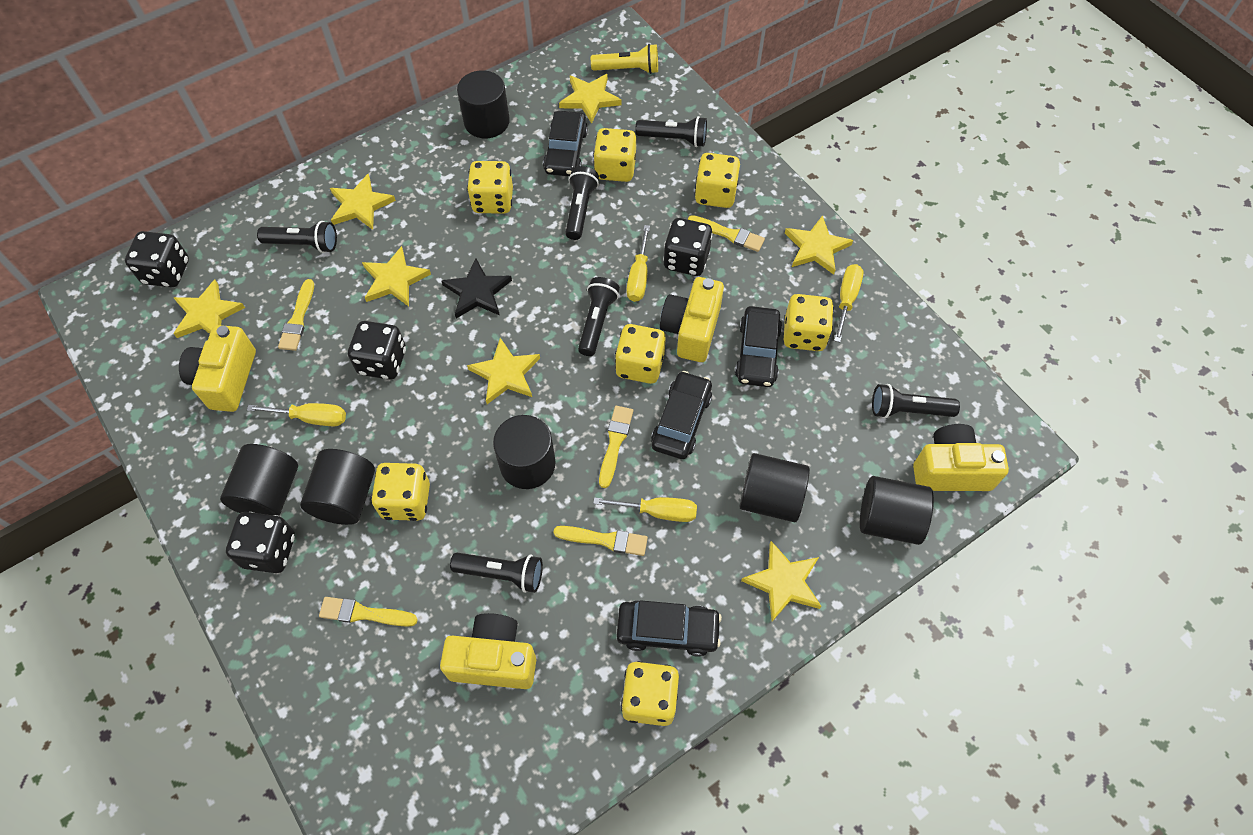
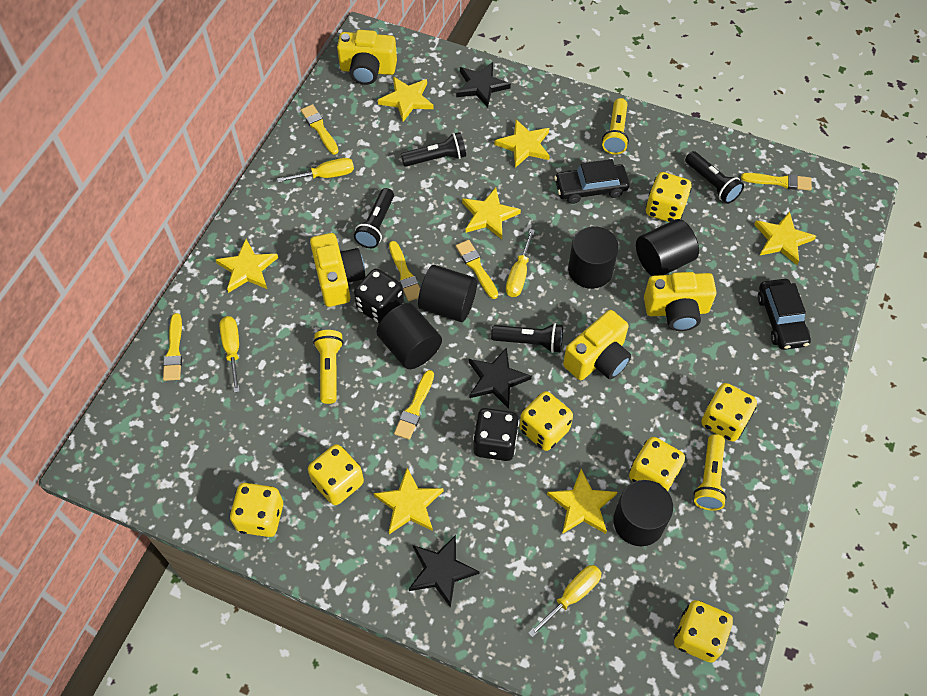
black car: [543,111,588,176] [617,600,722,657] [651,371,712,459] [735,306,782,387] = 4 -> [554,159,630,204] [758,279,811,350] = 2
black cylinder: [220,444,298,516] [300,449,375,525] [457,70,510,138] [493,415,556,489] [740,453,810,522] [860,476,934,545] = 6 -> [377,303,442,369] [418,265,477,322] [568,226,619,289] [613,480,673,546] [636,219,699,276] = 5
black dice: [125,231,189,287] [226,512,295,573] [348,321,406,380] [663,218,713,276] = 4 -> [354,268,404,323] [473,408,519,461] = 2
black flashlight: [257,221,337,253] [450,553,543,593] [566,166,599,240] [578,277,620,356] [635,116,707,147] [872,384,960,418] = 6 -> [354,188,394,248] [401,132,466,167] [491,323,563,353] [685,151,744,204] = 4
black star: [441,259,512,318] = 1 -> [409,535,480,608] [456,62,511,107] [469,347,532,409] = 3
yellow brush: [278,279,314,351] [319,597,418,627] [553,526,648,556] [599,406,633,488] [688,215,765,252] = 5 -> [163,313,182,381] [301,104,339,154] [389,241,420,301] [394,370,434,440] [456,240,498,299] [741,173,812,191] = 6
yellow flashlight: [591,44,658,74] = 1 -> [313,330,343,404] [602,98,629,154] [694,434,727,511] = 3

